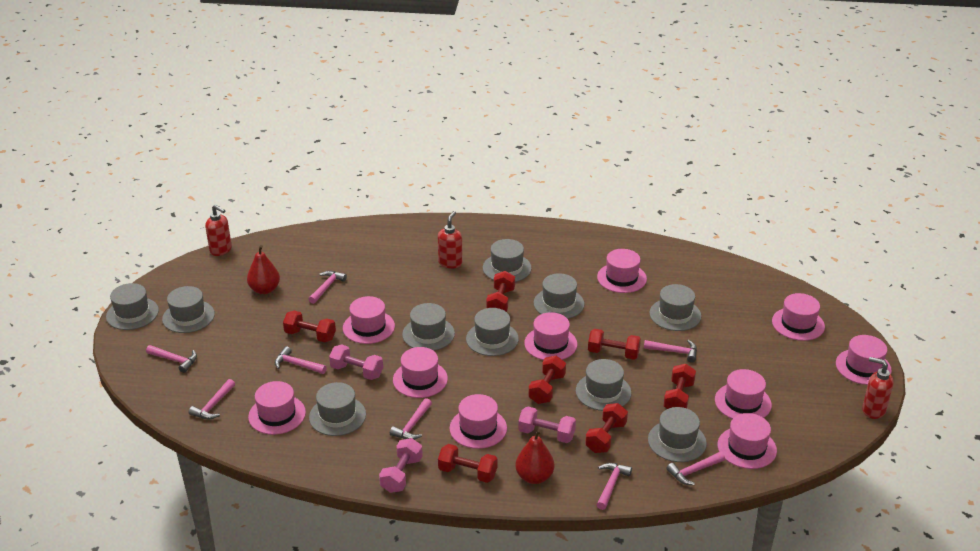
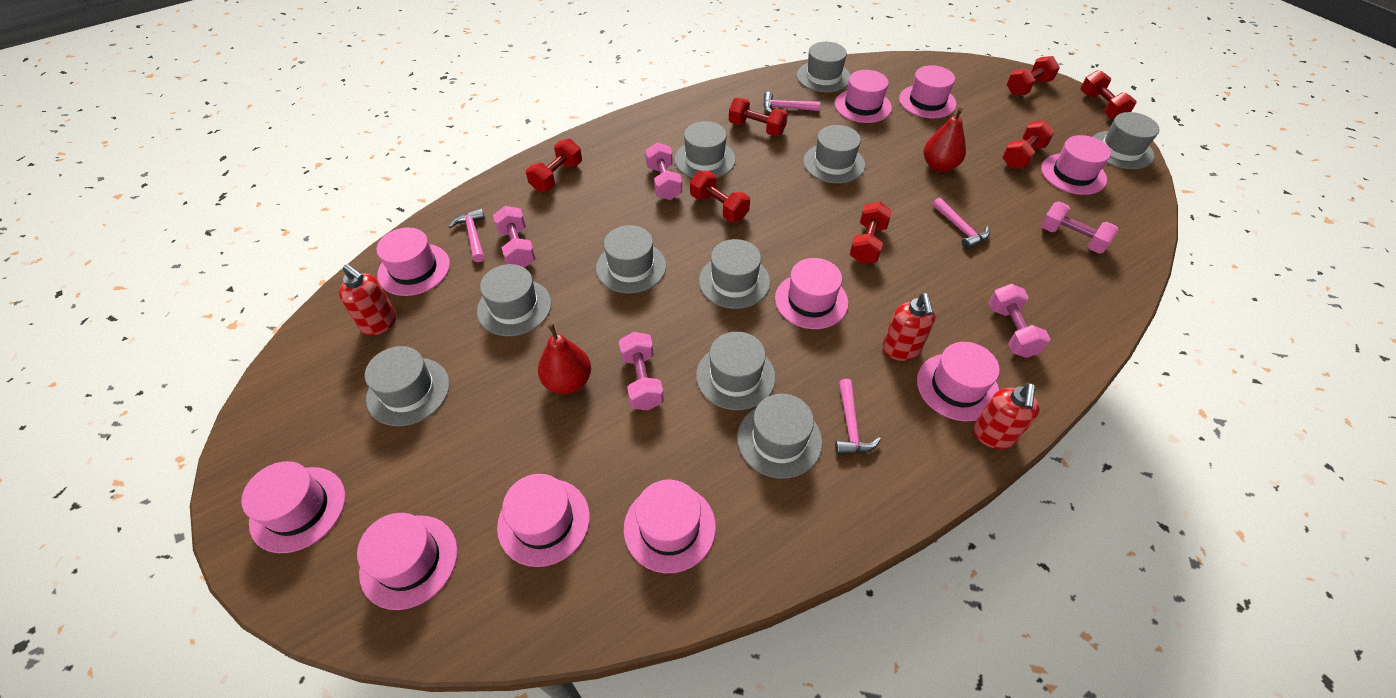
pink dumbbell: [329,344,383,380] [379,438,423,493] [518,407,576,443] = 3 -> [493,206,536,268] [619,332,664,410] [645,142,682,200] [989,284,1051,358] [1041,201,1119,254] = 5
pink hammer: [146,345,197,373] [189,379,235,419] [275,346,327,374] [309,271,347,304] [390,398,432,440] [596,463,632,510] [644,340,697,362] [666,452,725,485] = 8 -> [448,208,485,262] [763,92,820,113] [835,379,881,455] [933,198,990,249] = 4

